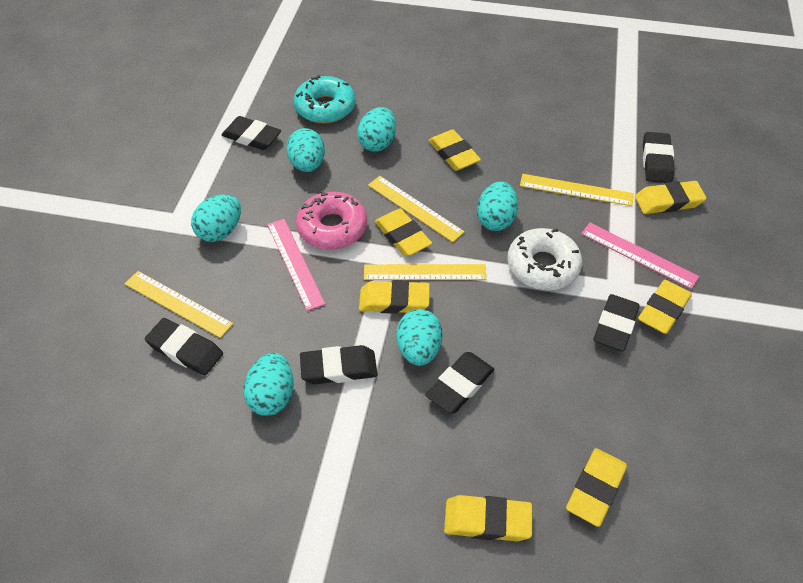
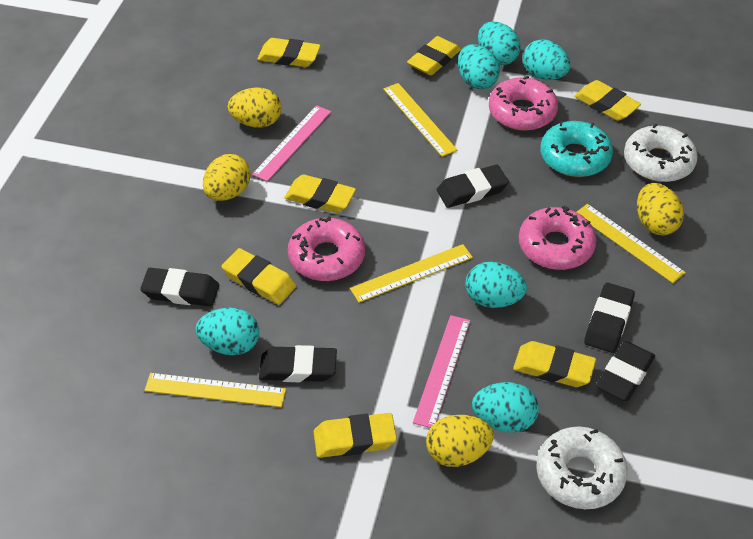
black eraser: [145,318,223,376] [222,116,281,150] [300,345,378,384] [425,352,494,414] [594,294,640,351] [643,132,675,183] = 6 -> [140,268,219,307] [259,345,337,382] [437,165,509,208] [584,283,635,353] [596,341,655,401] = 5
pink donut: [296,191,367,250] = 1 -> [288,217,365,281] [489,76,558,131] [519,206,596,270] = 3
white donut: [507,228,582,290] = 1 -> [536,427,627,509] [624,123,698,182] = 2
yellow egg: none = 0 -> [203,154,251,201] [228,87,282,128] [426,415,494,467] [637,183,684,235] = 4

